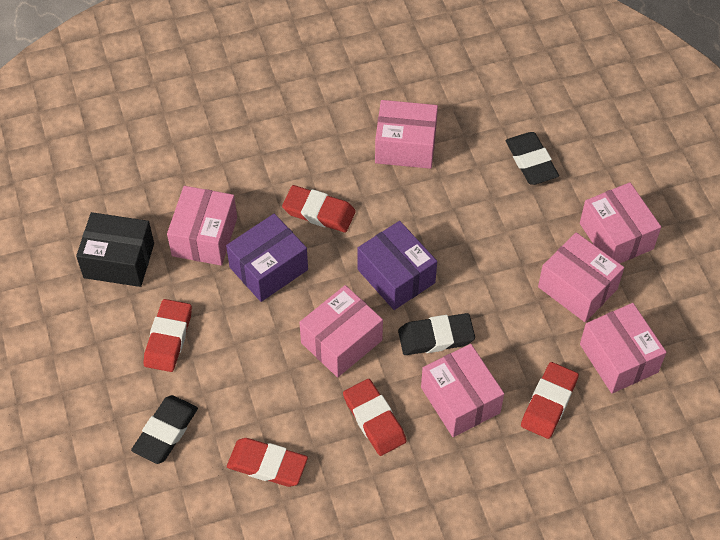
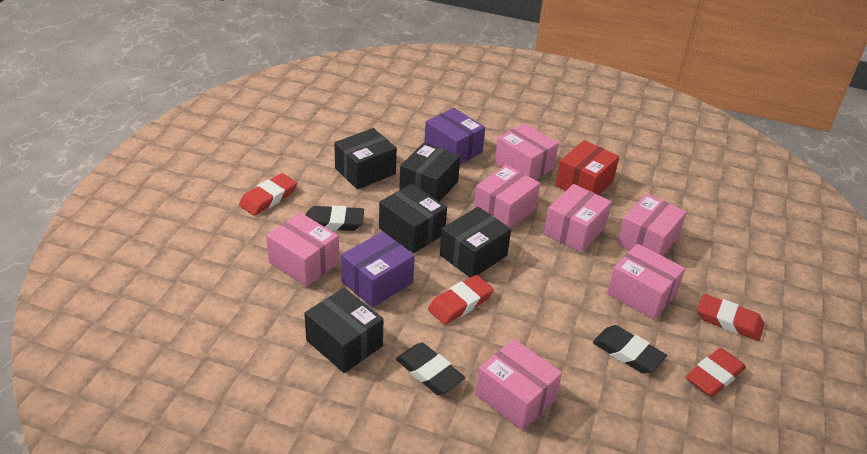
black box: [76,212,154,287] = 1 -> [304,288,383,373] [334,128,397,189] [379,184,447,254] [399,142,460,202] [440,207,511,278] = 5
red box: none = 0 -> [555,140,619,195] = 1
red eraser: [144,299,192,372] [227,438,308,487] [282,185,356,232] [343,379,407,456] [521,362,579,439] = 5 -> [239,173,297,216] [428,275,494,325] [686,348,746,397] [697,294,764,341] = 4

